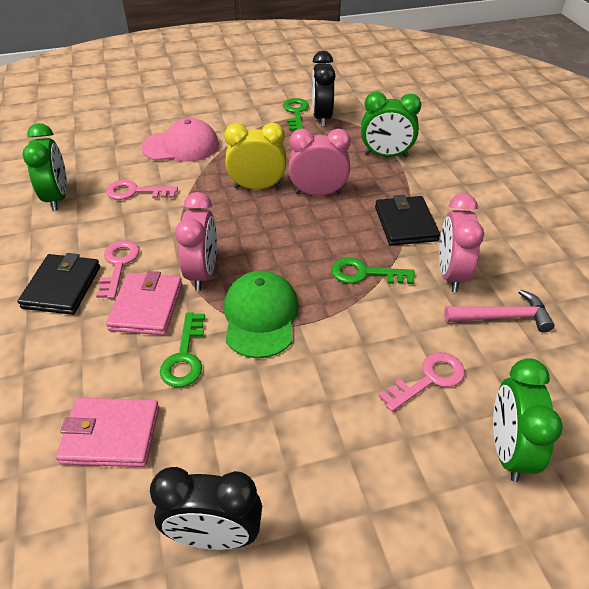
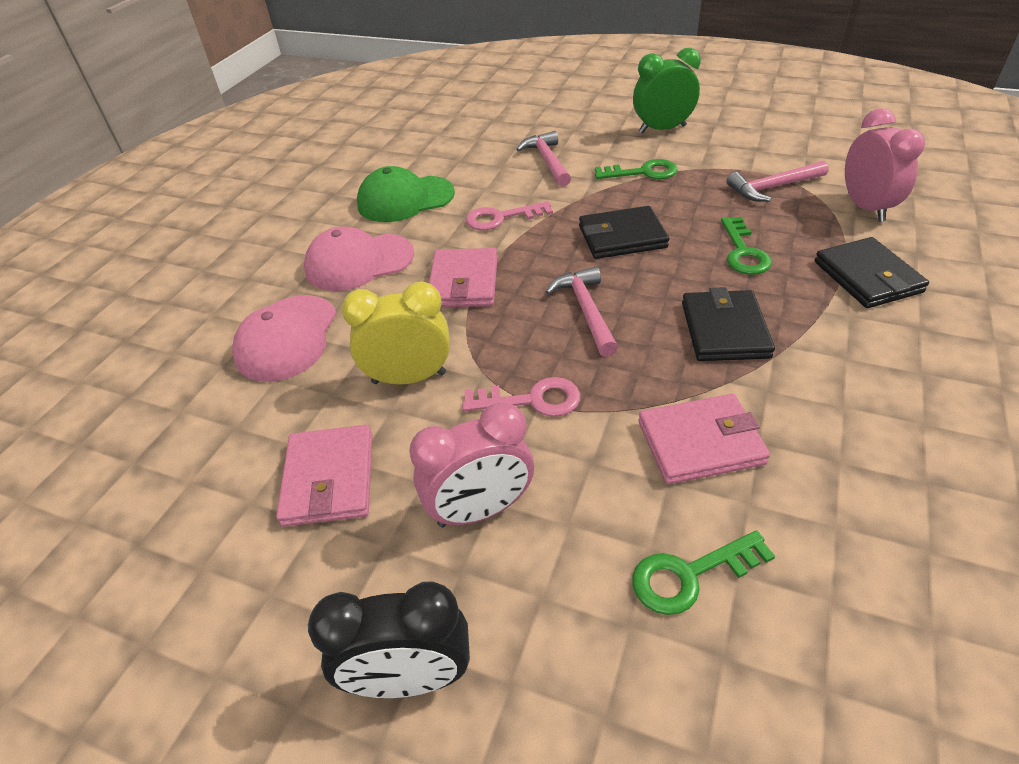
black clock: [150,467,262,550] [312,51,336,127] = 2 -> [308,581,470,698] = 1
black wallet: [18,253,100,315] [375,195,440,246] = 2 -> [579,206,669,259] [682,287,775,361] [814,237,929,308] = 3
green clock: [22,123,67,211] [361,92,421,157] [493,358,563,482] = 3 -> [633,48,701,134] = 1
pink cap: [141,118,219,162] = 1 -> [232,295,337,382] [304,226,414,291] = 2
pink clock: [175,192,217,291] [289,128,351,196] [439,193,484,292] = 3 -> [409,402,534,527] [845,108,925,222] = 2
pink hammer: [444,290,555,332] = 1 -> [516,131,571,187] [546,267,618,357] [726,161,829,202] = 3
pink key: [96,240,140,299] [106,180,178,200] [379,352,465,412] = 3 -> [462,377,580,417] [466,201,553,230] = 2
pink wallet: [56,398,159,467] [106,271,182,335] = 2 -> [276,425,372,527] [429,248,497,307] [638,394,770,484] = 3

